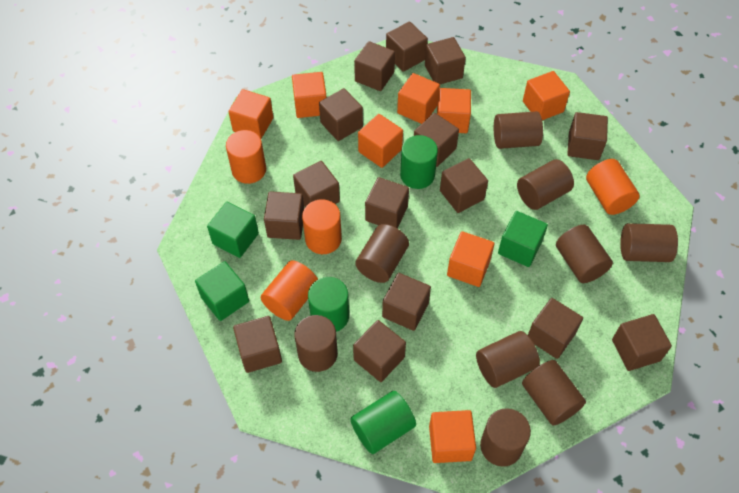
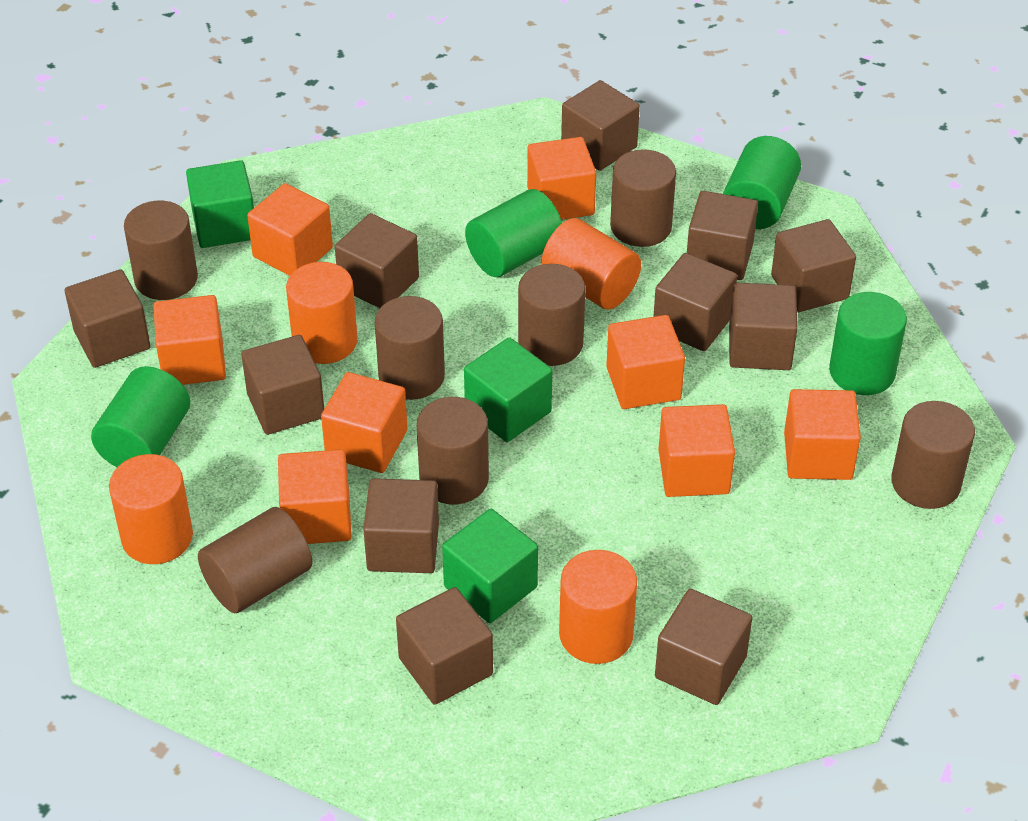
brown cube: [233,316,282,373] [264,191,304,240] [293,161,340,207] [319,88,363,141] [353,320,406,382] [354,41,395,91] [365,177,409,229] [382,273,431,331] [386,21,428,72] [414,113,459,167] [425,37,466,84] [440,158,488,213] [528,298,583,359] [567,112,608,160] [612,314,672,371] = 15 -> [65,269,150,368] [241,335,324,435] [335,213,419,308] [363,478,439,573] [396,587,493,705] [561,80,640,171] [653,253,737,351] [655,589,752,705] [687,191,758,280] [729,283,798,370] [771,219,856,313] = 11
brown cylinder: [295,315,338,372] [356,224,409,283] [476,331,540,388] [480,408,531,467] [494,111,543,149] [517,159,574,210] [522,360,586,426] [556,224,613,283] [620,223,678,262] = 9 -> [124,201,198,300] [198,507,312,613] [375,296,445,400] [417,397,489,504] [518,264,585,366] [610,149,676,247] [891,401,975,509] = 7
green cylinder: [308,277,349,332] [350,391,416,454] [400,135,438,189] = 3 -> [91,366,190,467] [465,189,562,277] [723,136,801,229] [829,292,907,395] = 4

